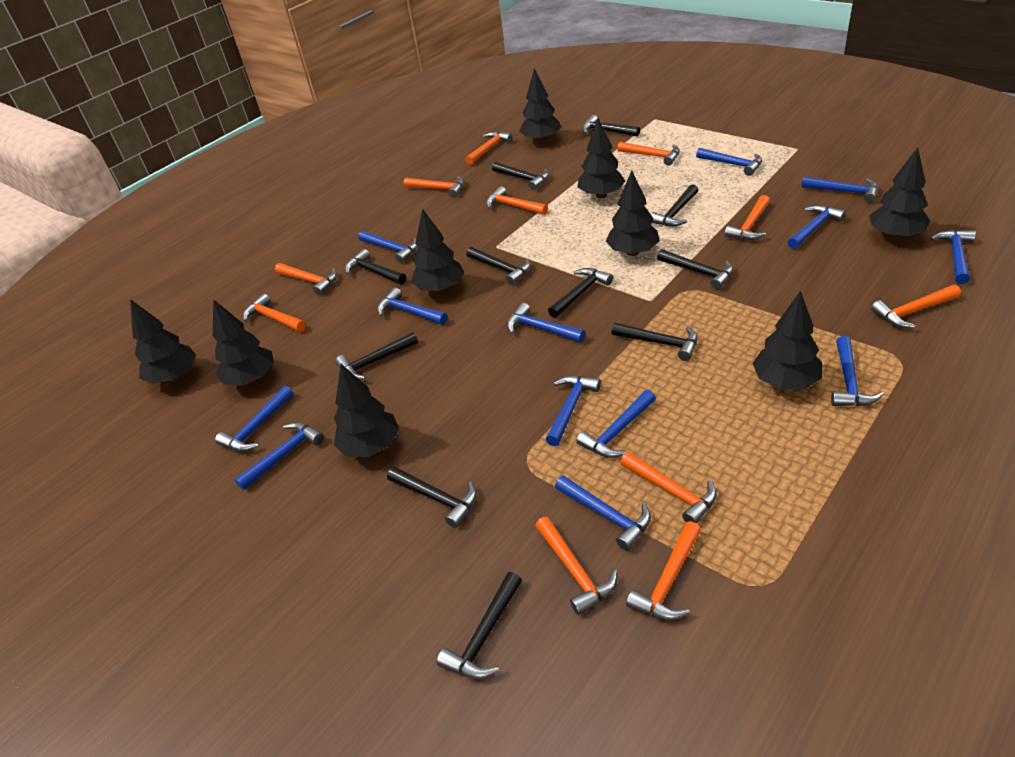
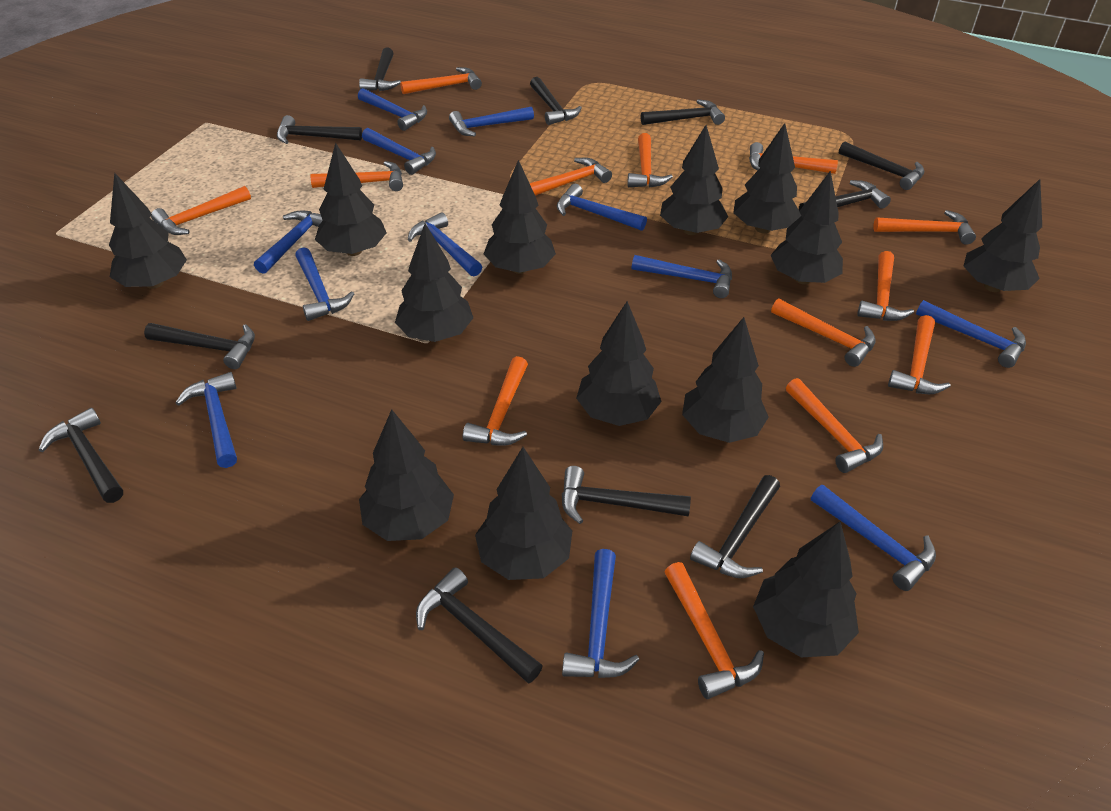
black tree: [130,299,196,384] [213,299,274,385] [334,364,399,457] [411,208,464,292] [519,68,561,143] [577,118,625,198] [606,170,660,256] [752,291,822,389] [869,148,930,239] = 9 -> [109,172,187,289] [315,142,386,256] [359,409,454,541] [395,223,473,342] [475,447,572,580] [484,160,556,274] [576,301,661,426] [660,125,728,235] [682,317,769,443] [733,123,801,233] [753,521,859,657] [771,171,843,284] [963,179,1042,292] = 13
blue hammer: [215,386,294,452] [234,422,324,490] [358,231,418,263] [377,288,447,325] [507,303,585,342] [546,375,601,446] [555,475,651,551] [576,390,656,458] [696,148,762,176] [788,205,846,249] [802,177,878,203] [831,336,884,406] [930,230,976,284] = 13 -> [176,372,237,468] [254,210,323,274] [295,247,354,321] [358,88,427,131] [362,128,436,175] [408,212,482,276] [449,107,534,136] [557,184,647,231] [562,549,640,678] [632,255,732,298] [811,485,936,591] [916,300,1026,368] = 12
orange hammer: [243,294,306,332] [275,263,337,295] [404,176,464,198] [465,131,512,165] [486,186,548,215] [535,517,617,615] [617,142,680,166] [620,452,717,524] [626,521,701,620] [725,195,770,240] [871,285,961,328] = 11 -> [151,186,251,235] [310,161,403,191] [400,67,482,94] [463,356,528,446] [530,158,612,196] [627,133,673,188] [664,562,764,699] [749,142,838,174] [771,298,876,367] [786,378,883,473] [857,251,914,321] [874,210,976,245] [888,315,951,394] = 13

